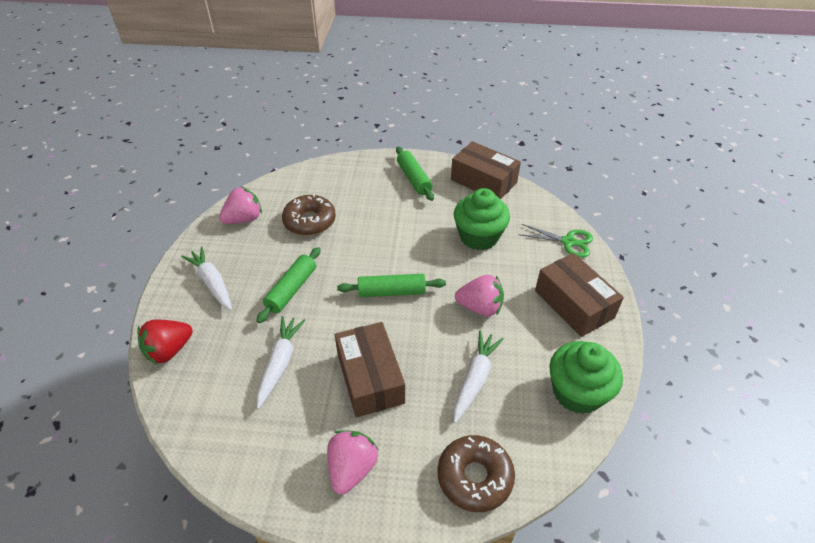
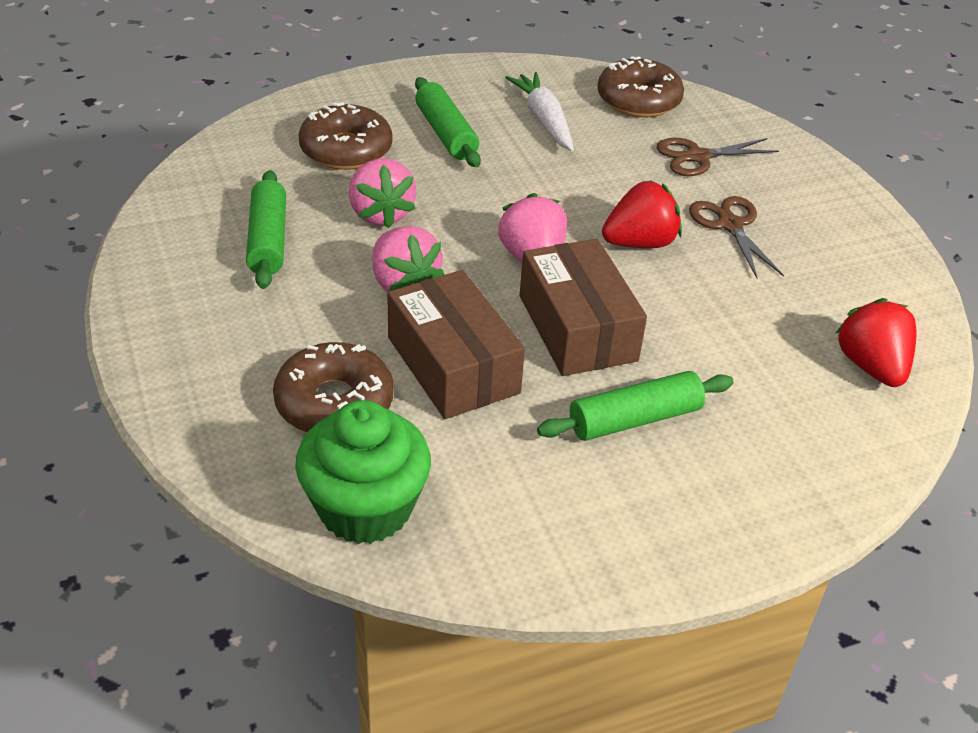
brown box: [335,322,405,417] [451,141,521,199] [535,253,624,337] = 3 -> [387,270,525,419] [520,239,647,376] = 2
brown donut: [282,194,336,236] [437,435,515,512] = 2 -> [273,342,394,432] [298,102,393,170] [597,56,684,117] = 3
brown scissors: none = 0 -> [657,138,779,176] [689,196,784,279] = 2
green cupcake: [454,188,510,250] [549,341,623,414] = 2 -> [295,400,431,544] = 1
green scissors: [518,224,593,258] = 1 -> none = 0
red strawberry: [138,320,193,364] = 1 -> [602,180,682,248] [835,298,916,387] = 2
white carrot: [181,247,232,310] [257,316,306,409] [454,331,504,423] = 3 -> [505,72,574,151] = 1

